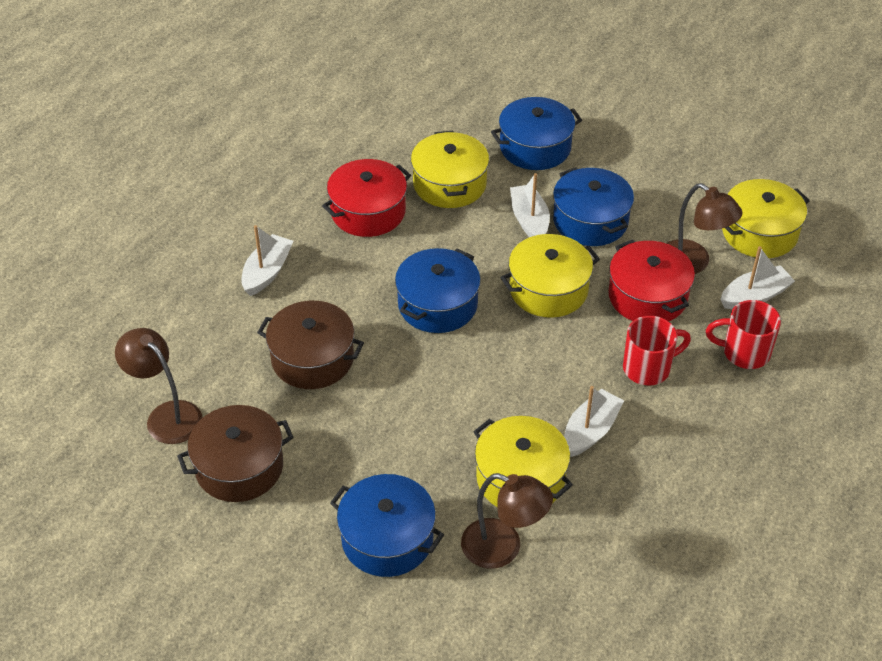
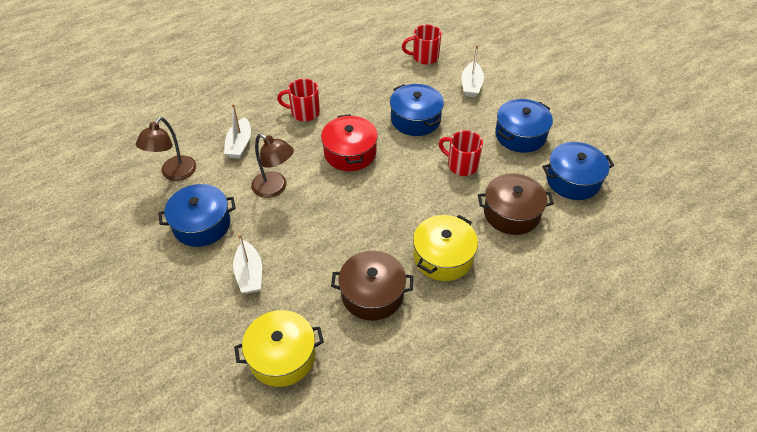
brown lamp: [115,328,202,444] [461,473,553,569] [666,183,743,274] = 3 -> [136,117,196,181] [251,134,294,198] = 2
red mug: [623,316,691,385] [706,300,781,369] = 2 -> [277,79,320,121] [402,25,442,65] [439,131,483,176] = 3
red pot: [322,159,411,237] [608,239,695,321] = 2 -> [321,114,378,171] = 1
white boat: [241,225,293,296] [510,173,550,237] [564,386,624,457] [721,246,795,309] = 4 -> [224,104,251,159] [233,234,262,294] [462,45,484,97] = 3
yellow pot: [411,131,489,208] [473,416,573,507] [500,234,600,318] [722,179,810,258] = 4 -> [234,310,324,387] [413,215,478,281] = 2

